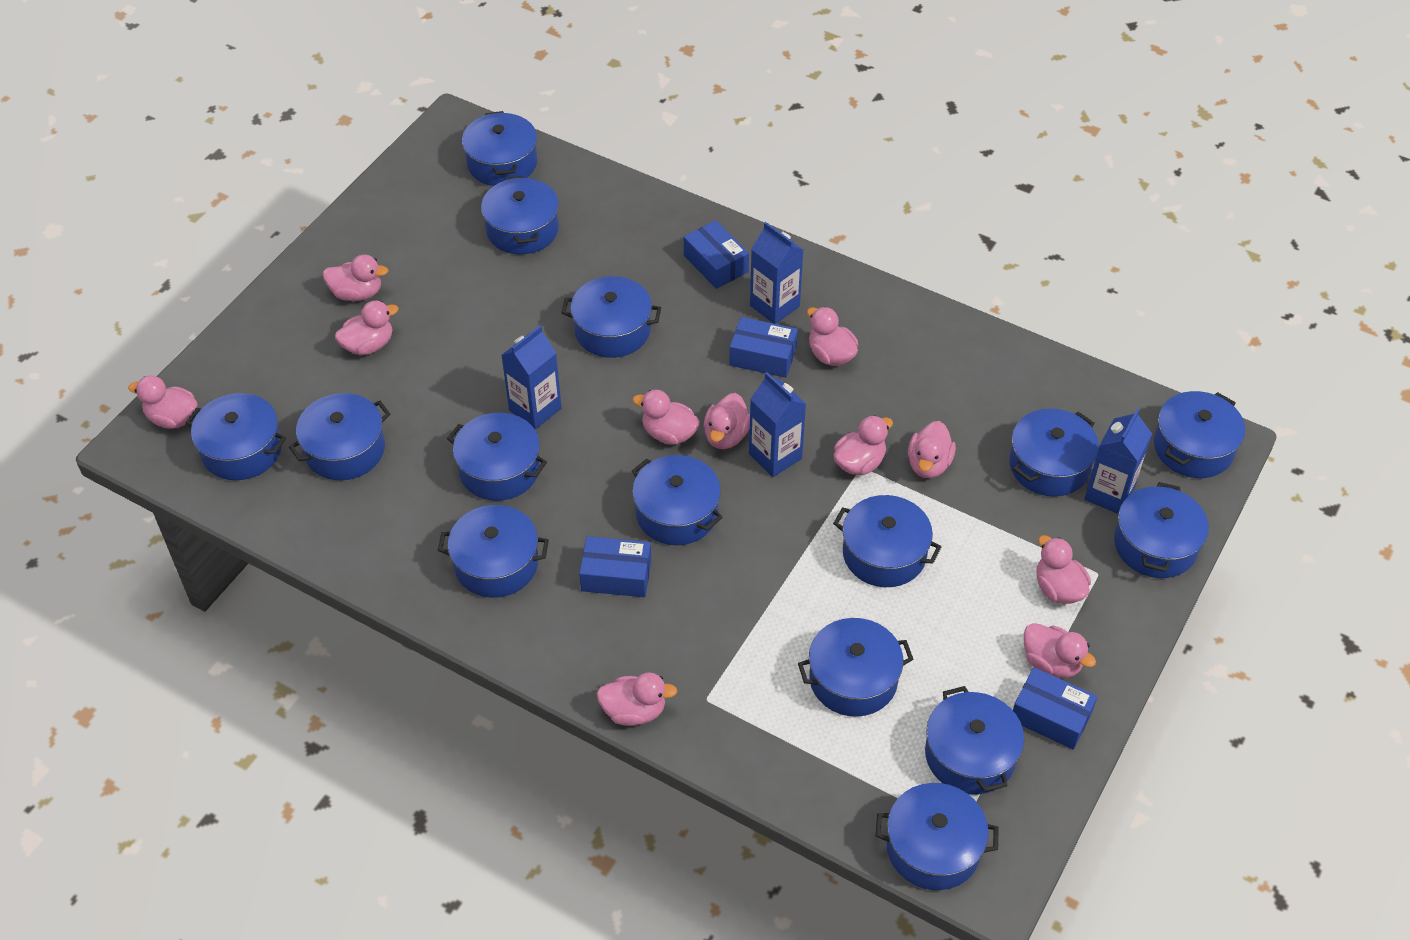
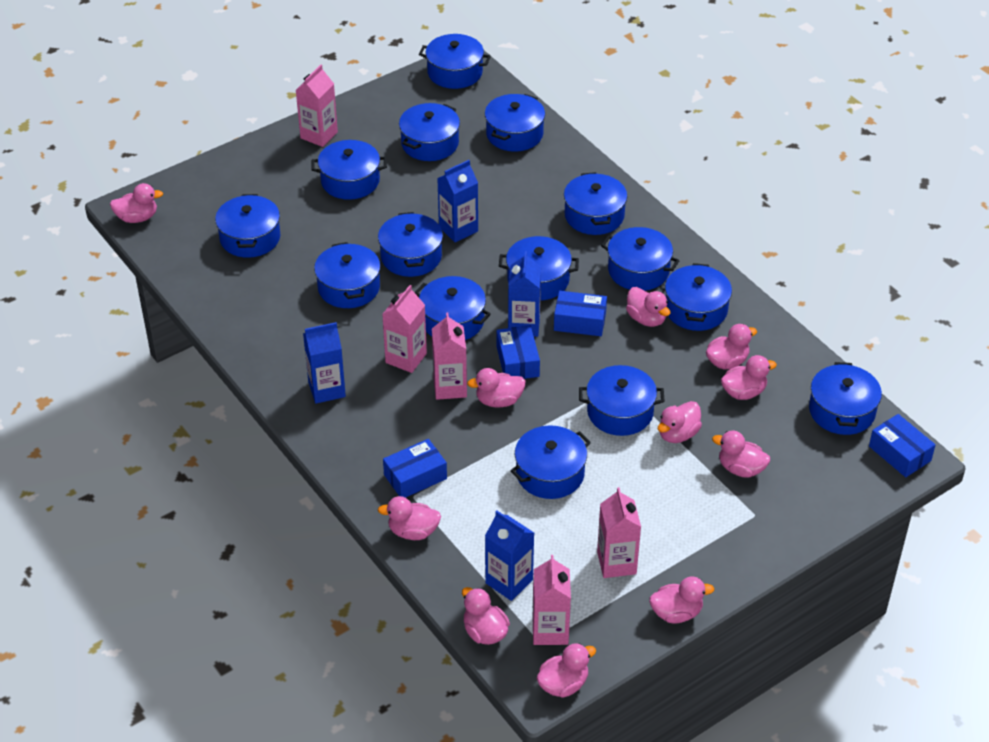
pink carton: none = 0 -> [296,65,338,147] [382,285,427,373] [432,313,467,400] [533,555,571,645] [597,487,641,578] = 5

